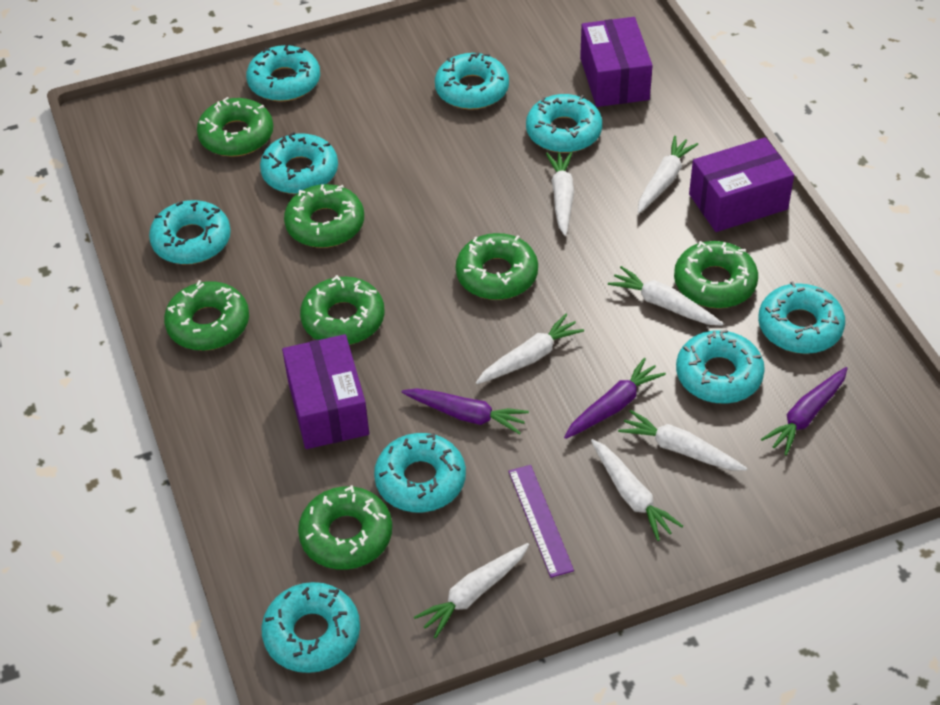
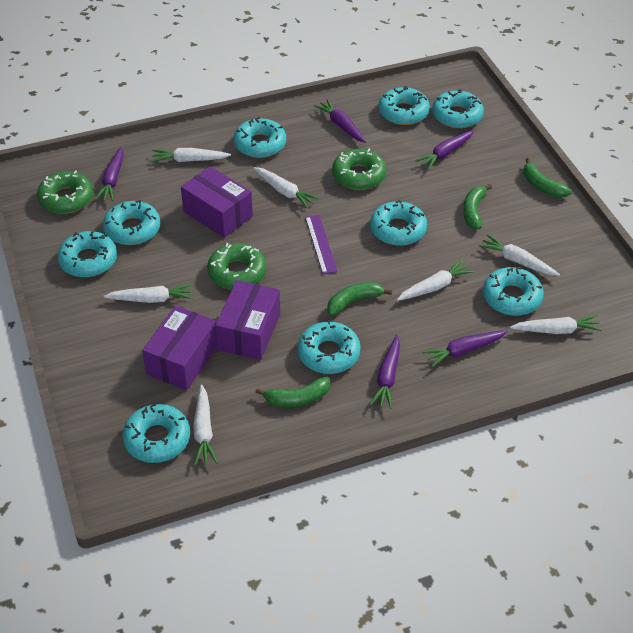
green banana: none = 0 -> [256,377,330,407] [327,282,392,316] [463,184,492,229] [523,158,572,198] = 4
green donut: [164,280,249,351] [197,97,273,157] [284,184,364,248] [298,485,392,570] [300,275,385,345] [456,233,538,300] [674,241,758,308] = 7 -> [37,170,93,214] [207,243,267,290] [332,149,386,190] = 3
purple carrot: [402,388,529,435] [564,358,666,439] [761,367,848,455] = 3 -> [95,147,123,201] [314,99,366,143] [370,335,400,409] [415,130,474,170] [422,330,508,367] = 5

